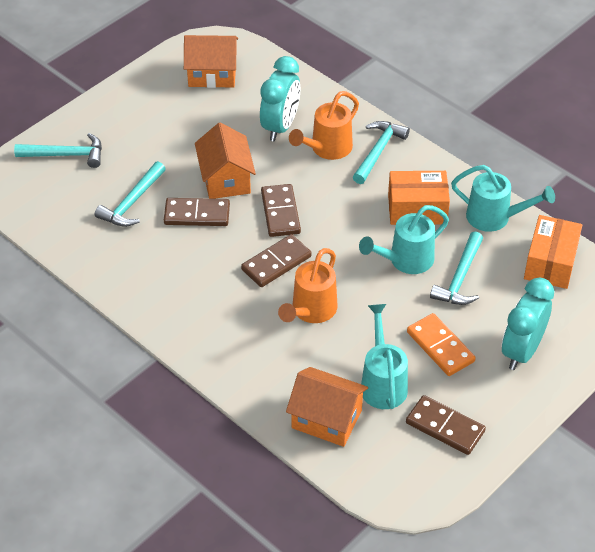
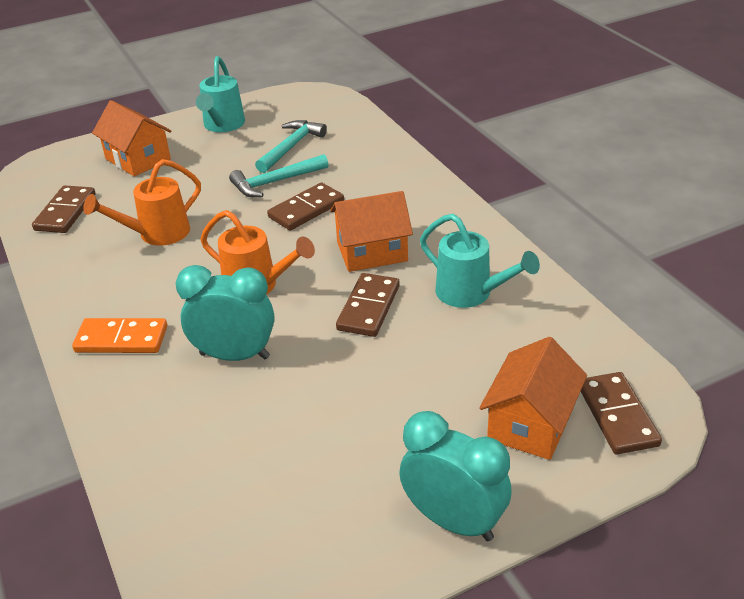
orange box: [388,171,450,225] [524,215,582,289] = 2 -> none = 0
turquoise hammer: [14,133,102,168] [95,161,166,227] [353,121,410,184] [430,232,483,305] = 4 -> [229,154,329,197] [255,120,327,173] = 2
turquoise watering can: [359,205,449,274] [361,304,408,409] [451,165,555,232] = 3 -> [196,56,245,132] [420,214,540,308] = 2

